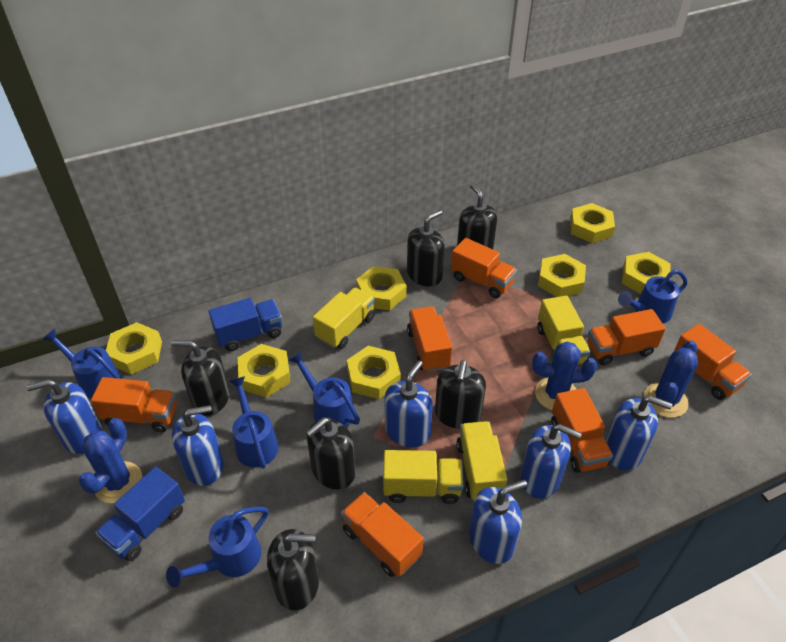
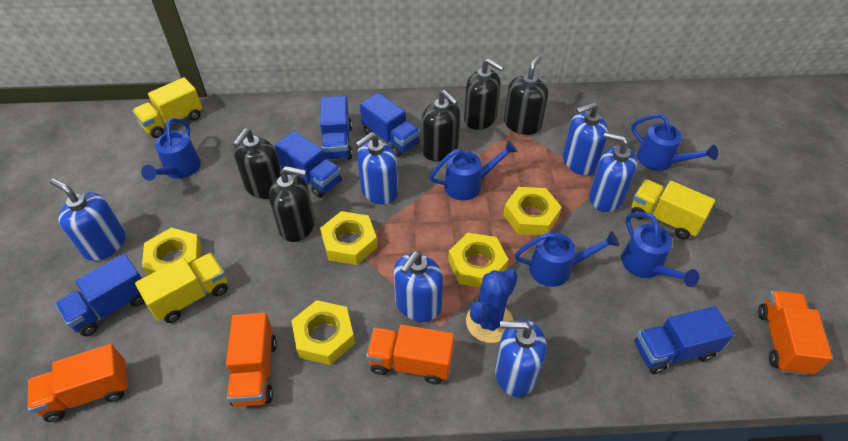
black soap dispenser: [171,340,230,416] [267,529,319,611] [306,417,356,489] [407,210,445,287] [435,360,486,429] [457,184,498,249] = 6 -> [233,129,281,199] [269,166,315,242] [422,90,460,161] [464,59,504,130] [504,55,548,135] = 5
blue cactus: [79,418,142,503] [532,342,597,410] [644,340,698,418] = 3 -> [466,269,518,343] = 1
blue truck: [95,467,185,561] [209,298,282,351] = 2 -> [55,254,145,336] [274,131,342,198] [320,96,353,160] [360,93,420,157] [634,306,734,374] = 5
orange truck: [91,377,177,432] [341,492,424,577] [407,306,452,372] [451,238,517,298] [551,388,613,473] [587,309,666,365] [674,324,752,400] = 7 -> [28,344,129,422] [226,313,277,407] [366,325,454,385] [758,291,833,375] = 4
yellow nut: [106,322,162,374] [238,344,290,398] [347,346,401,399] [356,266,407,310] [538,254,586,297] [570,203,615,243] [622,252,671,294] = 7 -> [142,227,202,276] [291,300,355,365] [320,211,377,265] [448,233,509,287] [503,187,562,236] = 5
yellow truck: [313,288,375,349] [383,450,464,504] [456,421,507,500] [537,296,590,364] = 4 -> [132,77,202,138] [135,253,228,323] [631,179,715,239] = 3

